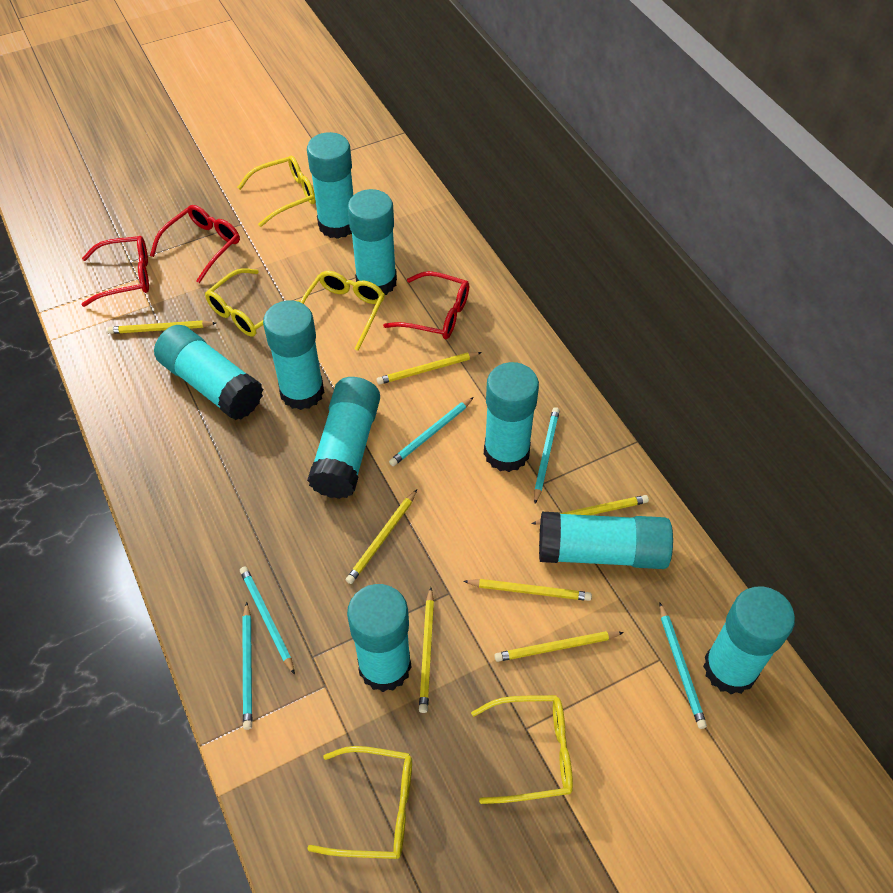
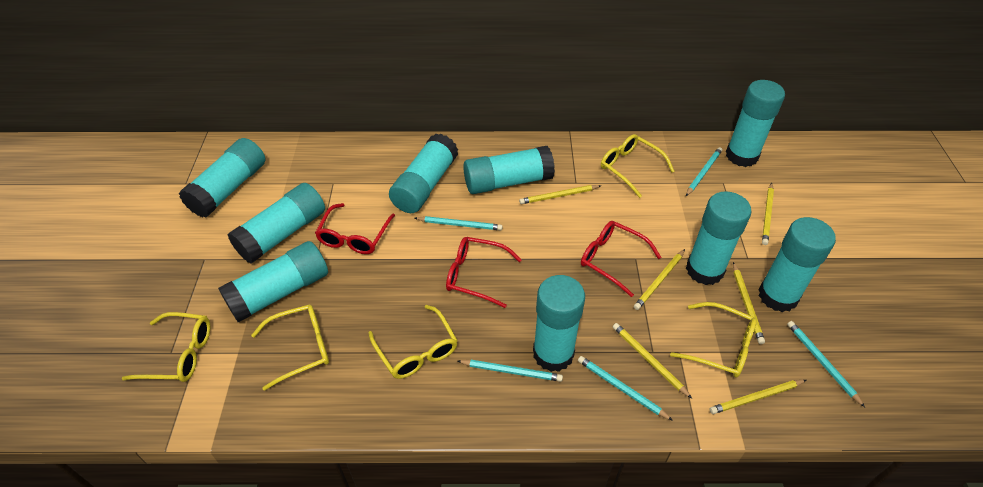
yellow pencil: [108,320,216,334] [346,490,417,584] [377,352,482,385] [419,587,434,713] [463,579,592,601] [494,631,624,662] [531,495,649,525] = 7 -> [519,185,601,204] [613,323,692,398] [634,249,685,310] [709,380,806,414] [733,262,765,344] [762,183,774,245] = 6

